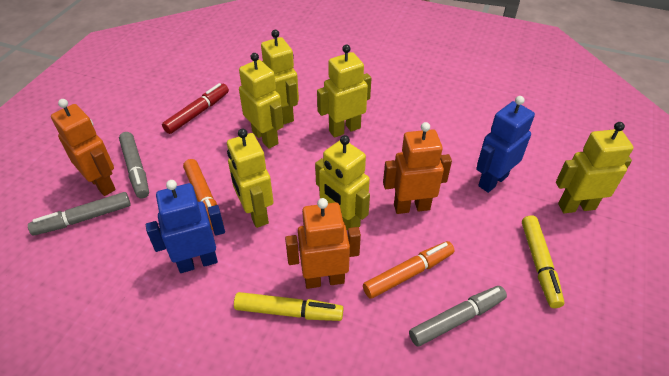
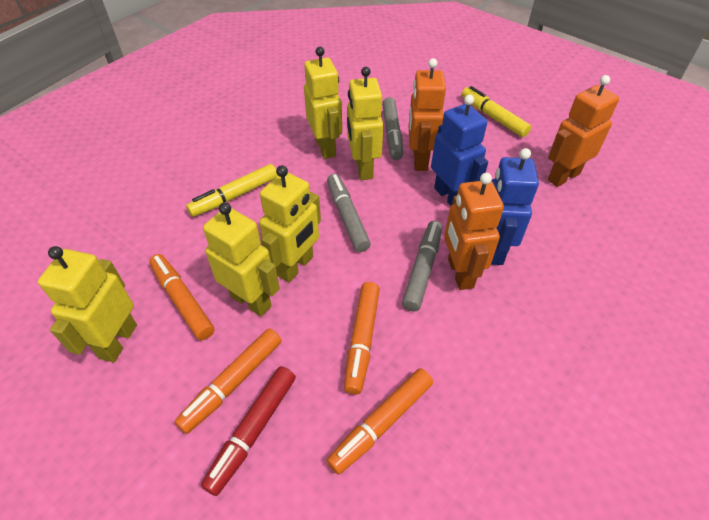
orange marker: [183,159,223,230] [363,241,455,299] = 2 -> [149,254,214,340] [174,328,282,434] [326,368,433,475] [344,282,380,395] = 4
yellow robot: [227,129,274,228] [239,53,284,149] [261,30,299,124] [315,135,370,231] [317,45,371,138] [556,122,634,213] = 6 -> [38,246,137,362] [203,202,280,316] [259,165,321,282] [304,47,342,159] [347,67,383,180] = 5

